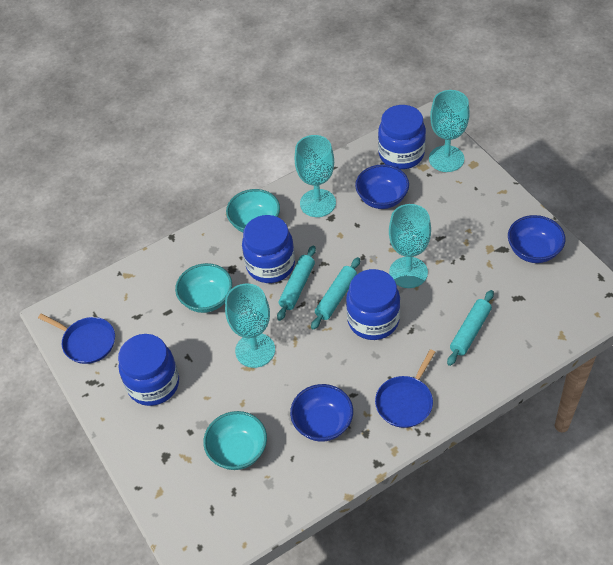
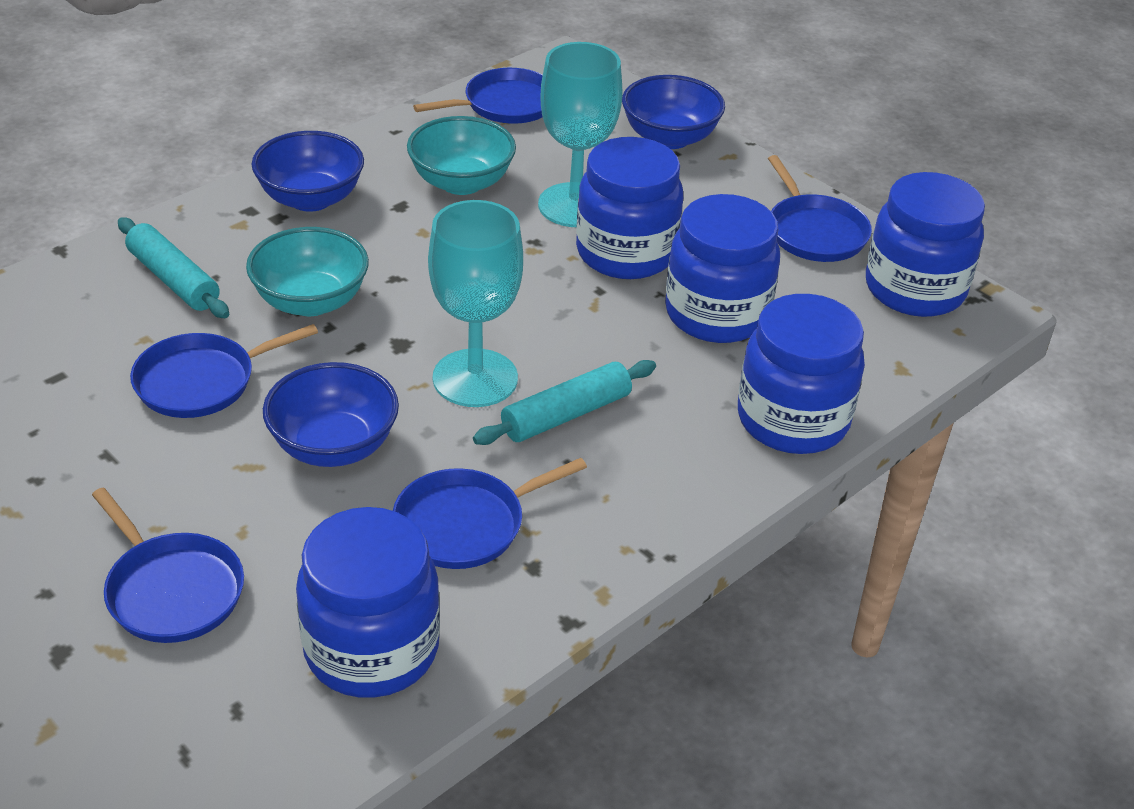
blue jar: [118,334,179,406] [242,215,295,283] [346,269,400,340] [378,105,426,169] = 4 -> [296,507,440,698] [576,137,683,279] [665,194,780,343] [738,294,865,454] [866,172,985,317] = 5
blue pan: [38,314,115,364] [375,349,435,428] = 2 -> [92,487,244,643] [130,324,318,418] [393,458,587,569] [413,68,543,124] [768,155,872,262] = 5
turquoise bowl: [175,263,232,313] [203,411,267,470] [226,189,280,232] = 3 -> [246,227,369,316] [407,116,516,195] = 2
turquoise goblet: [225,283,275,368] [295,135,336,217] [389,204,431,288] [429,90,470,172] = 4 -> [428,200,523,407] [538,42,623,227] = 2
turquoise rolling pin: [277,245,316,321] [311,257,360,330] [447,290,494,366] = 3 -> [118,217,229,318] [473,360,656,445] = 2

